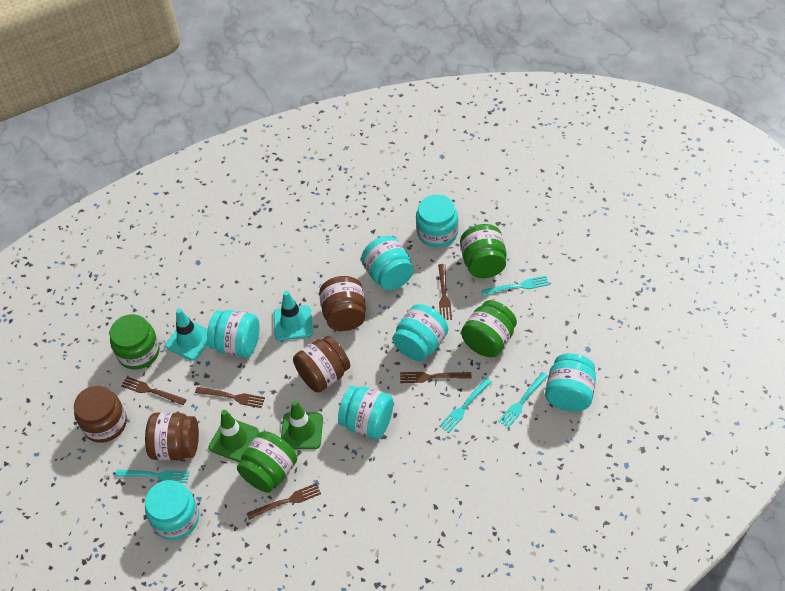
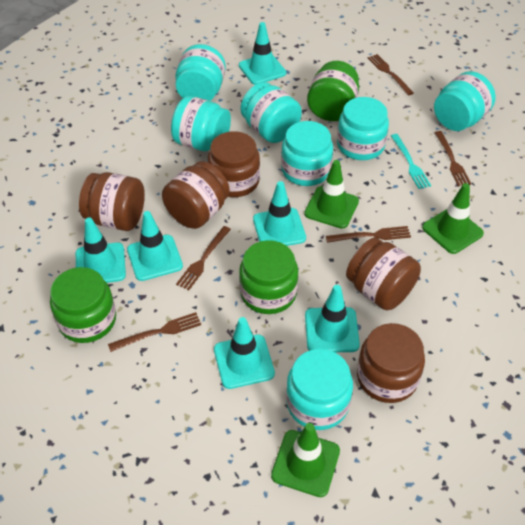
brown jar: [74,386,127,443] [145,412,199,461] [293,336,350,392] [319,276,366,331] = 4 -> [79,172,145,231] [162,161,230,229] [208,131,260,197] [346,238,421,310] [357,323,425,403] = 5
green jar: [110,314,160,370] [237,431,297,493] [460,224,506,278] [461,300,517,357] = 4 -> [50,267,116,343] [239,240,298,314] [307,61,359,121] = 3
green traffic cone: [209,410,259,462] [281,400,323,449] = 2 -> [271,423,340,497] [304,160,359,229] [422,183,484,254] = 3
turquoise fork: [115,470,189,483] [439,378,492,433] [481,276,549,295] [498,372,548,428] = 4 -> [391,134,431,189] = 1
turquoise traffic cone: [165,308,208,361] [274,291,313,341] = 2 -> [76,217,126,283] [127,211,183,281] [214,317,275,389] [239,22,286,85] [253,181,306,246] [305,285,360,352] = 6

